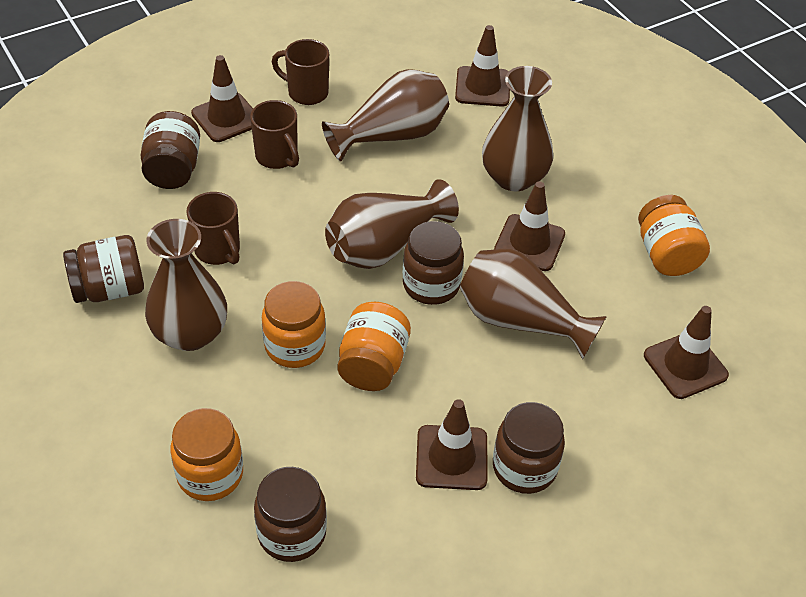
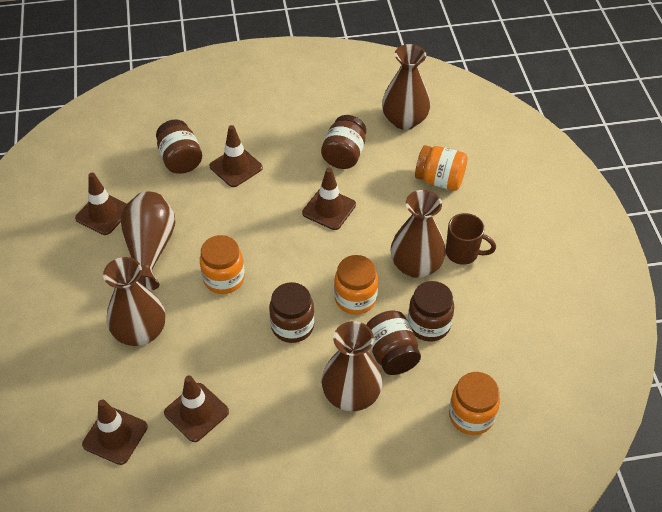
brown mug: [186,192,240,265] [250,100,299,169] [272,39,329,105] = 3 -> [446,213,496,265] = 1

